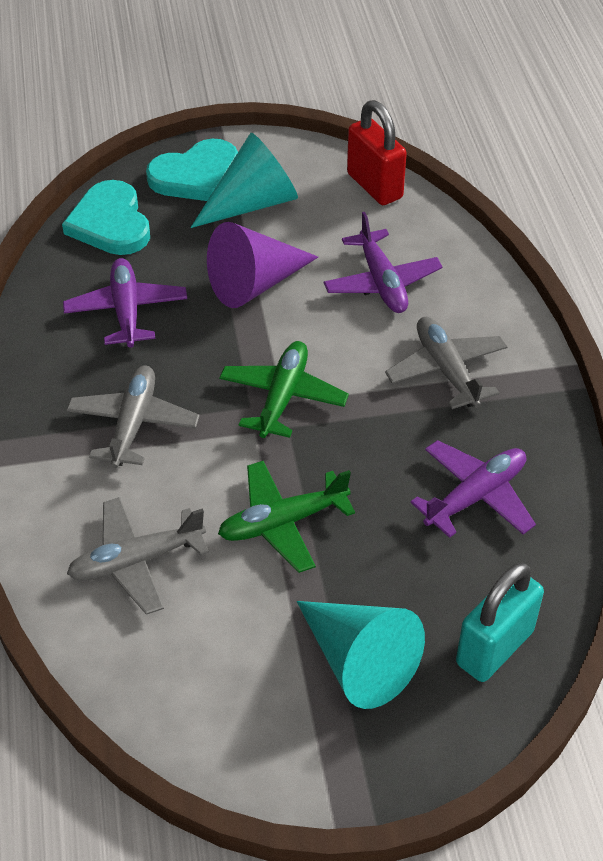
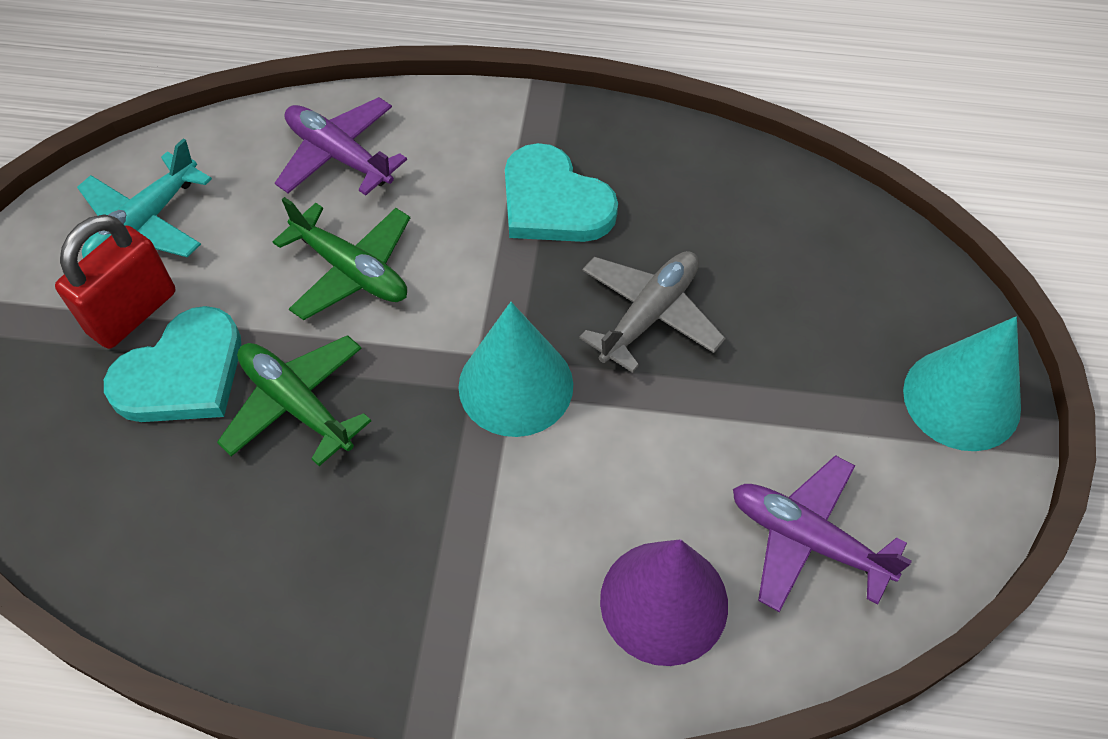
grey plane: [67,366,200,468] [67,497,209,615] [385,317,508,409] = 3 -> [579,251,726,373] = 1
purple plane: [63,258,187,348] [323,212,443,313] [410,440,536,538] = 3 -> [275,97,407,196] [733,455,912,612] = 2
turquoise padlock: [456,563,544,682] = 1 -> none = 0
turquoise plane: none = 0 -> [77,139,212,258] = 1

